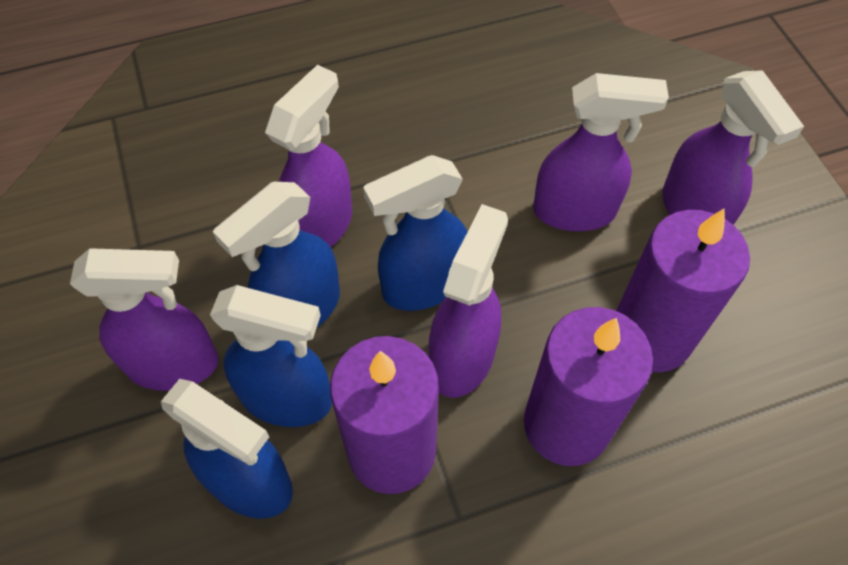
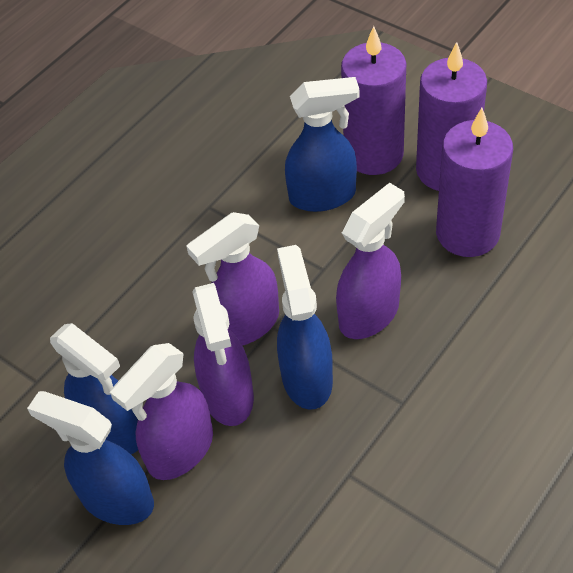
purple spray bottle: [70,248,218,391] [265,65,352,247] [429,204,508,398] [533,73,669,231] [662,70,804,225] = 5 -> [110,343,213,480] [186,212,279,346] [192,283,254,426] [336,183,405,339] = 4

